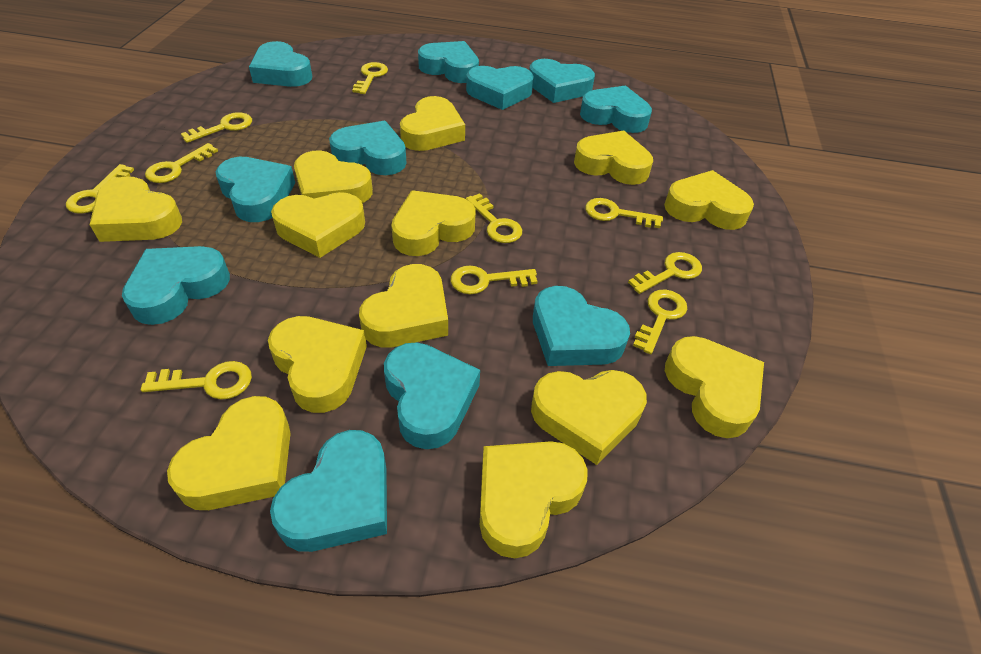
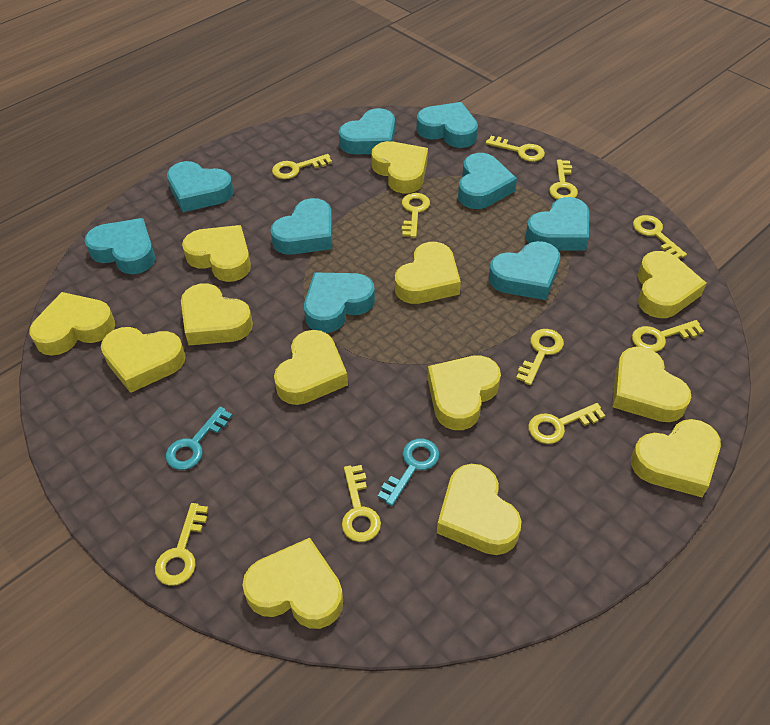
turquoise heart: [122,246,230,325] [215,157,295,222] [249,41,312,87] [270,430,387,552] [329,121,407,175] [384,342,480,449] [418,41,479,83] [466,66,534,110] [529,59,595,103] [533,286,630,366] [580,85,652,133] = 11 -> [85,218,155,274] [167,161,234,212] [270,198,332,255] [304,272,375,333] [339,108,395,154] [417,102,478,148] [458,153,517,209] [489,241,560,300] [525,197,589,251] = 9
turquoise key: none = 0 -> [166,406,233,470] [378,439,439,506] = 2

